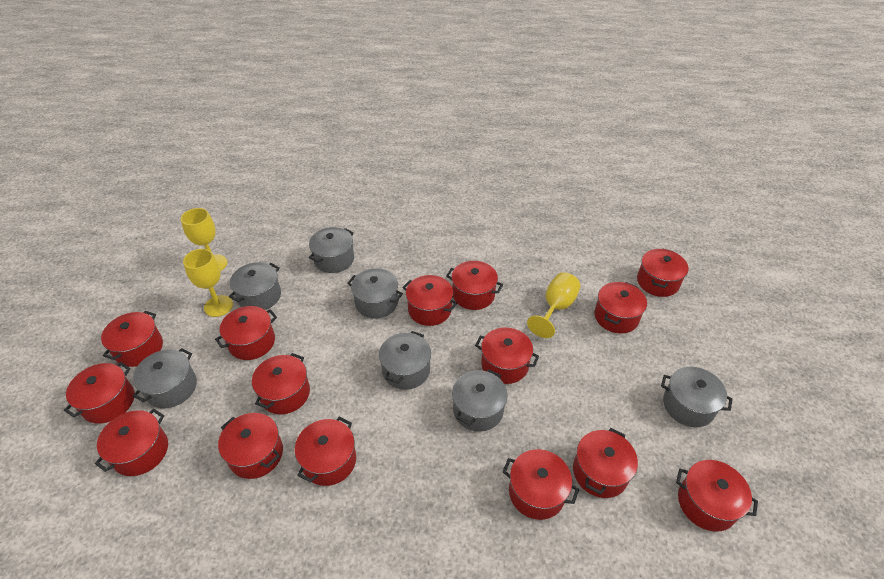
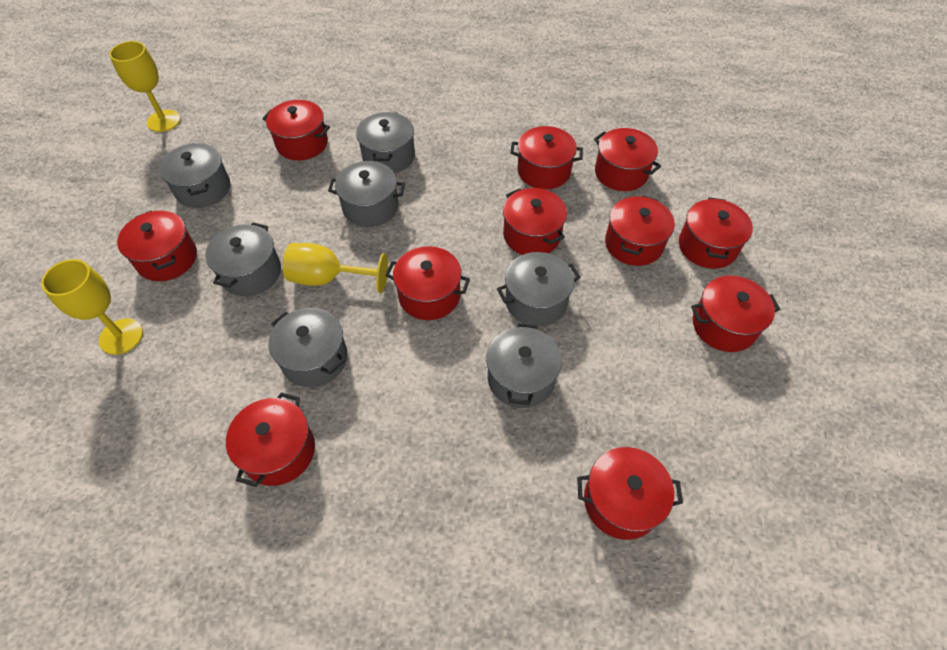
red pot: [64,362,134,424] [95,409,168,476] [101,311,163,367] [215,306,277,360] [218,413,283,479] [252,353,310,414] [295,417,356,486] [402,275,457,326] [446,261,503,310] [475,327,539,384] [502,449,579,520] [573,428,638,498] [594,282,647,334] [637,248,689,297] [676,460,758,531] = 15 -> [117,210,197,281] [226,392,315,487] [262,100,330,161] [385,246,470,320] [503,188,567,255] [510,126,583,189] [577,447,683,540] [594,128,661,191] [605,196,675,266] [679,197,753,269] [691,276,780,352] = 11

